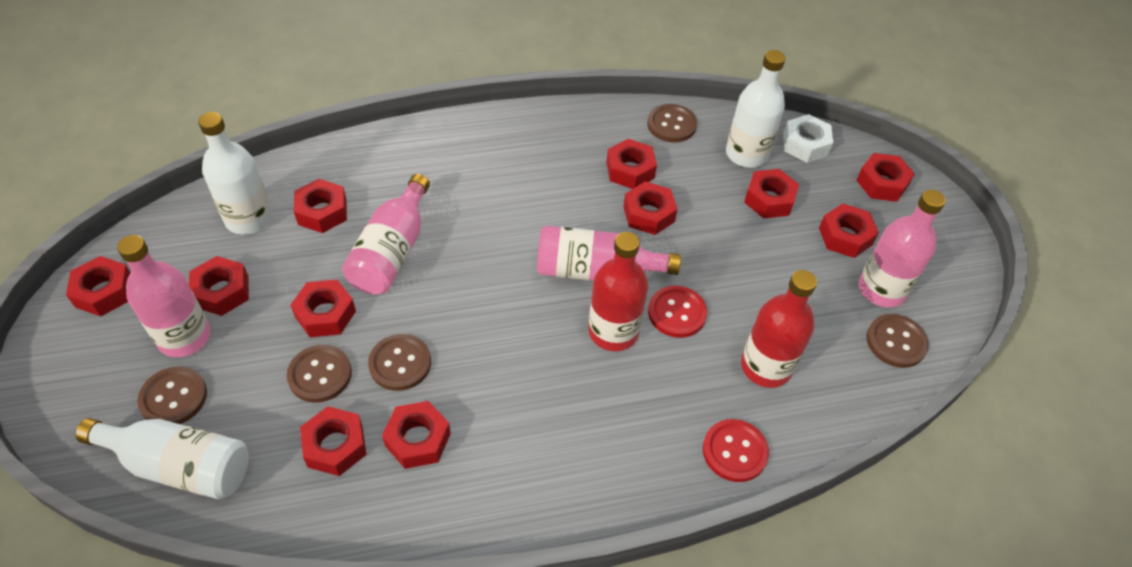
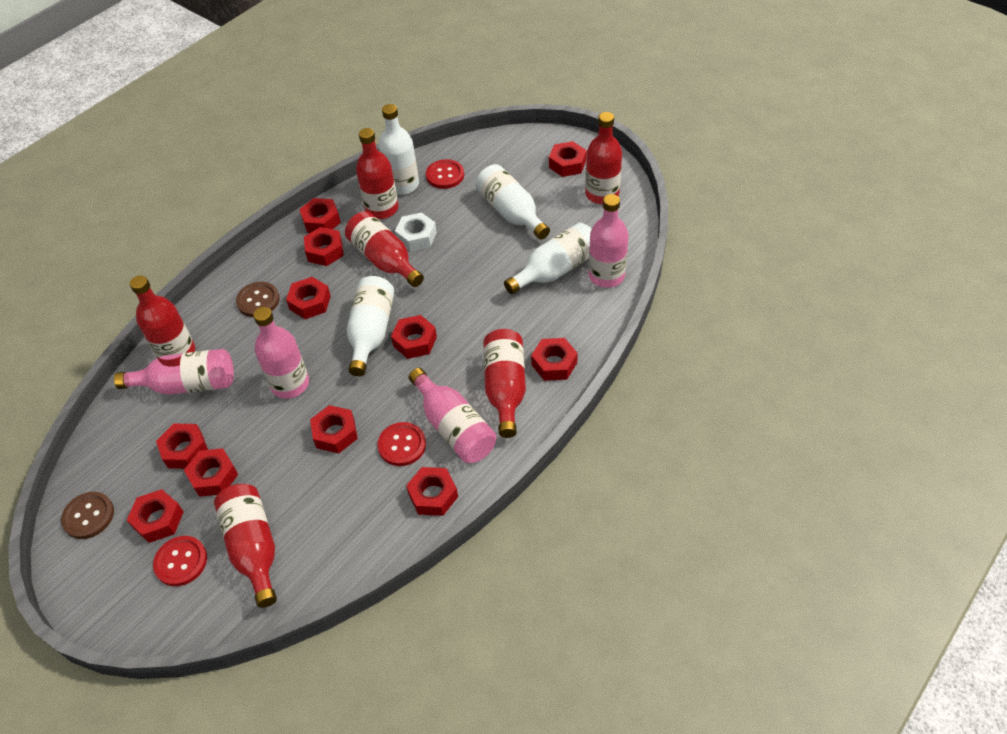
brown button: [137,366,207,424] [287,345,352,403] [368,334,431,391] [647,104,697,142] [866,314,929,368] = 5 -> [61,492,114,539] [236,282,280,317] = 2
red bottle: [588,232,648,351] [741,270,817,388] = 2 -> [130,275,195,358] [214,484,277,608] [345,211,424,287] [356,128,398,219] [483,329,526,438] [585,112,622,204] = 6
red button: [648,286,707,338] [703,419,769,482] = 2 -> [153,536,207,586] [377,422,426,466] [426,159,464,189] = 3
white bottle: [76,418,249,500] [198,112,273,235] [726,50,785,168] = 3 -> [347,276,394,376] [378,104,419,195] [475,164,550,240] [504,223,592,294] = 4

